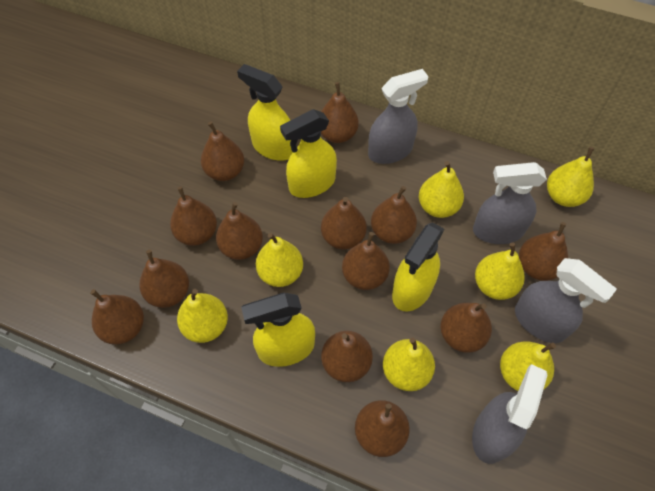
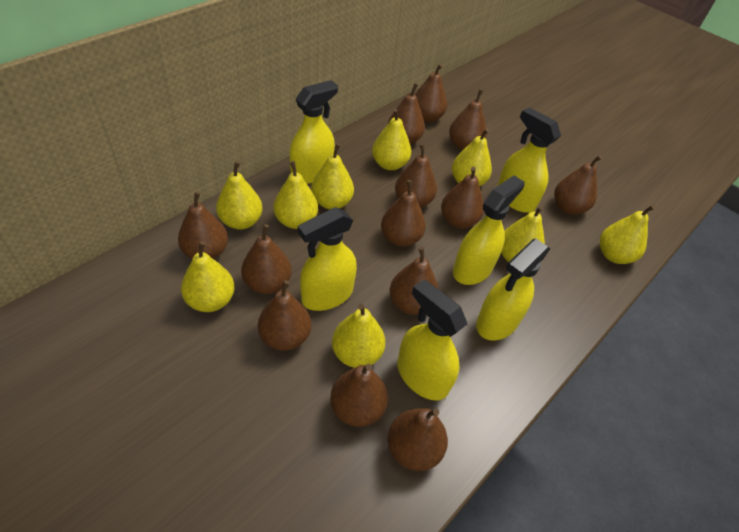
grey spray bottle: [368,69,429,164] [472,364,547,464] [473,162,547,244] [515,258,617,343] = 4 -> none = 0
yellow pear: [177,289,228,343] [256,233,303,287] [383,338,435,391] [419,161,464,218] [475,242,525,300] [500,341,556,391] [547,147,594,207] = 7 -> [181,241,235,312] [216,161,263,230] [274,161,318,229] [311,143,354,209] [332,304,386,368] [372,108,411,170] [452,128,492,187] [501,205,545,262] [600,205,655,264] = 9
yellow spray bottle: [237,64,293,161] [241,292,315,367] [280,109,337,198] [392,222,444,311] = 4 -> [289,80,338,184] [298,207,357,311] [397,279,467,401] [453,175,525,285] [476,239,550,341] [497,107,561,213] = 6

